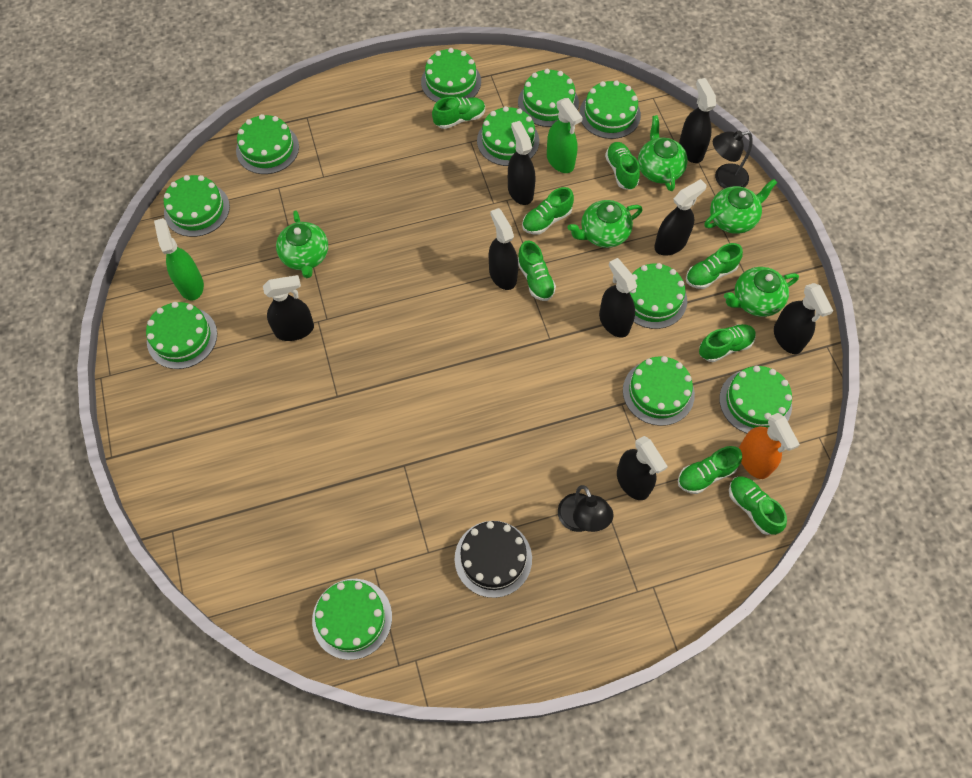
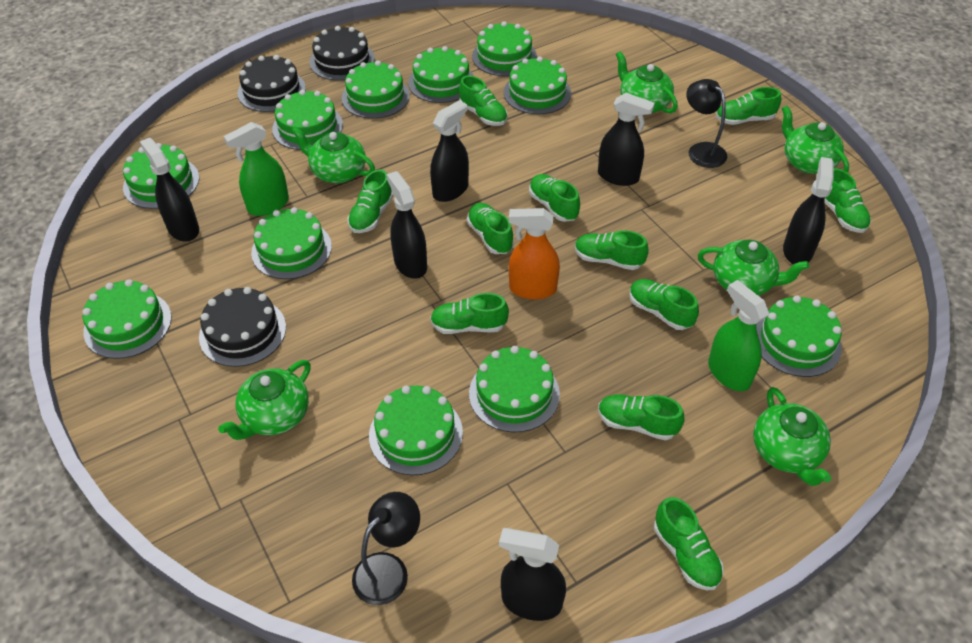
black cake: [455,521,532,598] = 1 -> [199,287,286,367] [237,55,306,112] [310,26,375,81] = 3
black spray bottle: [263,275,314,341] [489,208,518,290] [508,121,535,205] [599,258,637,337] [617,436,668,500] [654,179,707,256] [679,78,716,163] [774,283,833,354] = 8 -> [140,138,199,242] [387,171,427,279] [430,100,469,202] [499,528,566,621] [598,93,655,186] [783,157,834,265] = 6
green shoe: [432,97,485,129] [518,240,556,301] [522,187,574,235] [605,142,640,190] [678,446,742,494] [686,243,743,289] [699,324,756,362] [729,476,787,535] = 8 -> [348,169,393,233] [430,293,509,334] [459,75,508,126] [467,203,514,254] [529,174,580,222] [575,230,649,270] [598,394,684,440] [630,279,699,330] [654,497,724,590] [716,87,781,125] [824,168,871,233] = 11
green teapot: [276,210,328,278] [567,200,642,248] [638,115,688,191] [704,179,777,234] [724,267,799,317] = 5 -> [218,360,311,440] [291,126,375,183] [616,51,678,113] [698,240,809,295] [753,387,831,486] [782,106,849,174] = 6

